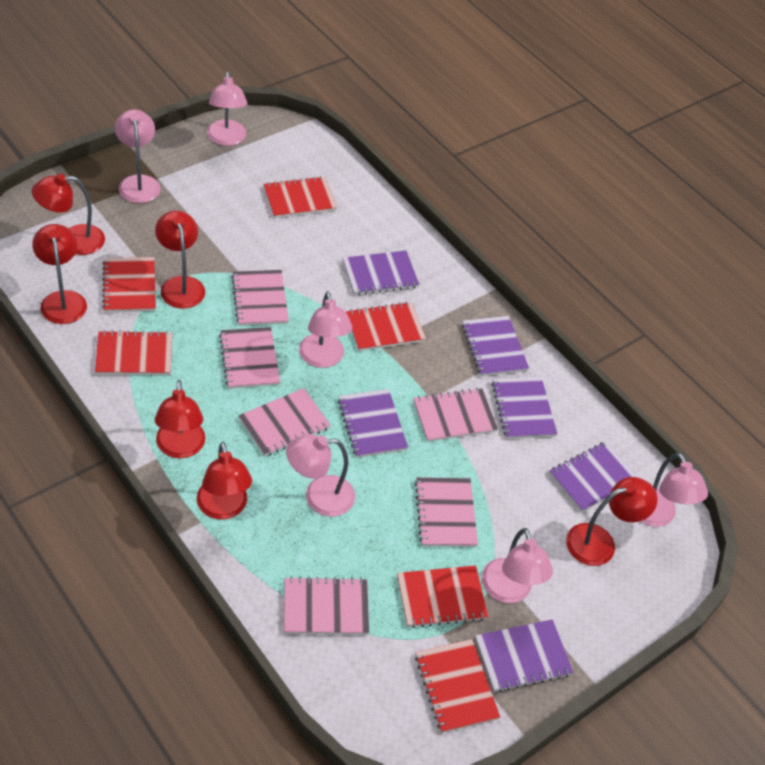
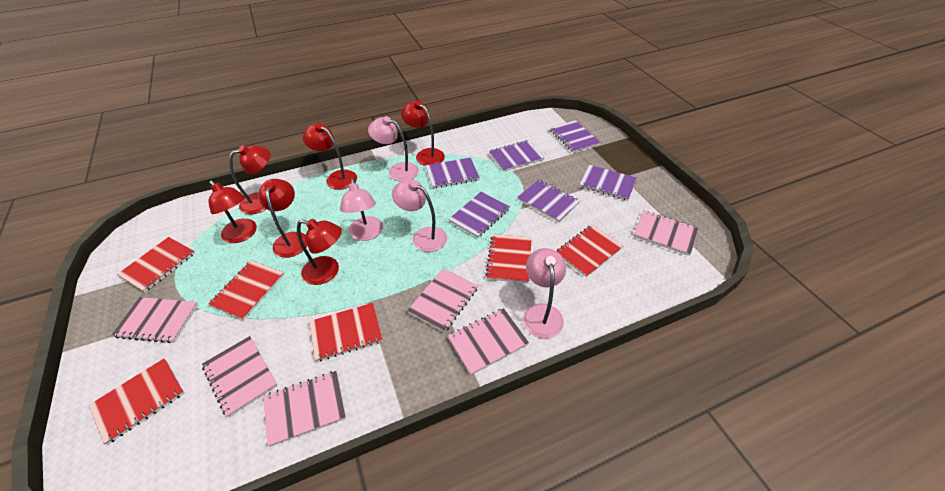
pink lamp: [115,109,161,203] [207,72,247,146] [286,434,355,517] [299,291,352,368] [481,528,553,603] [640,453,708,527] = 6 -> [340,178,383,241] [368,116,419,182] [392,179,447,252] [523,248,566,338] = 4

